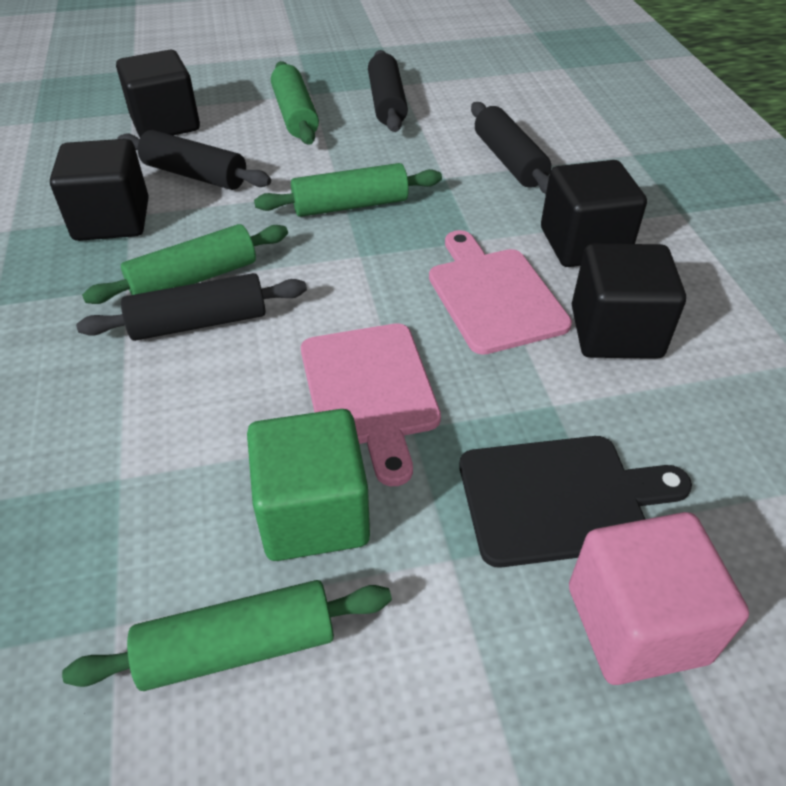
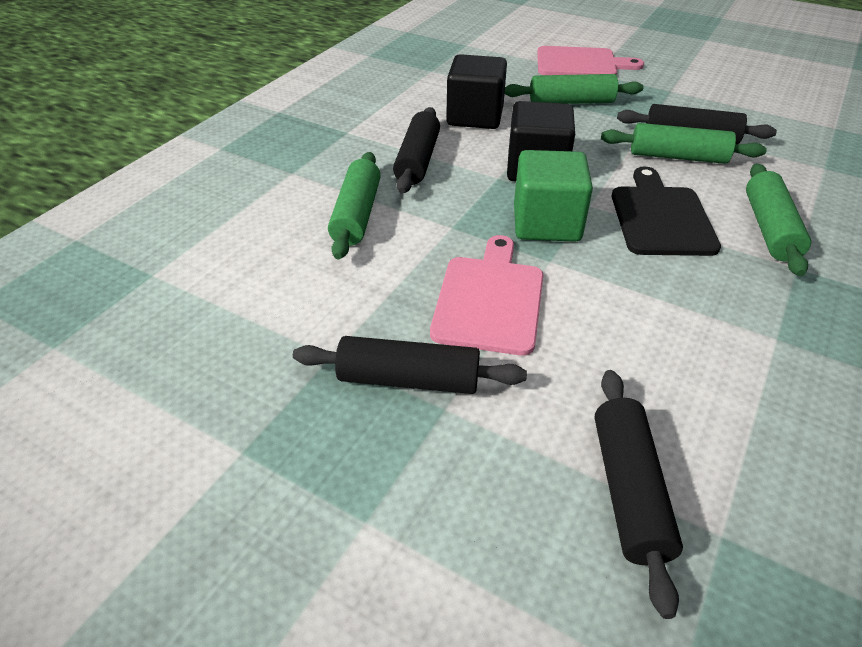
black cube: [50,139,149,241] [116,50,200,137] [541,160,647,267] [572,244,686,359] = 4 -> [446,54,507,129] [507,101,575,181] = 2
pink cube: [569,512,749,685] = 1 -> none = 0

